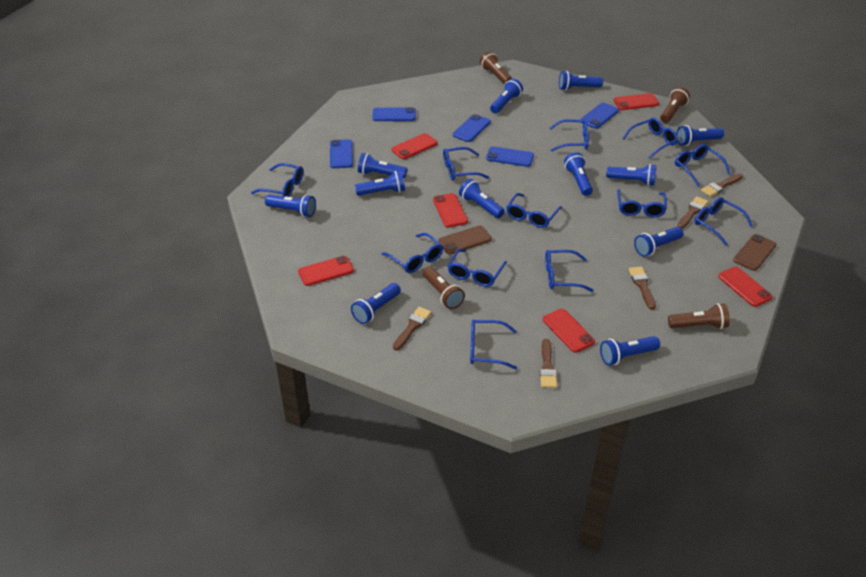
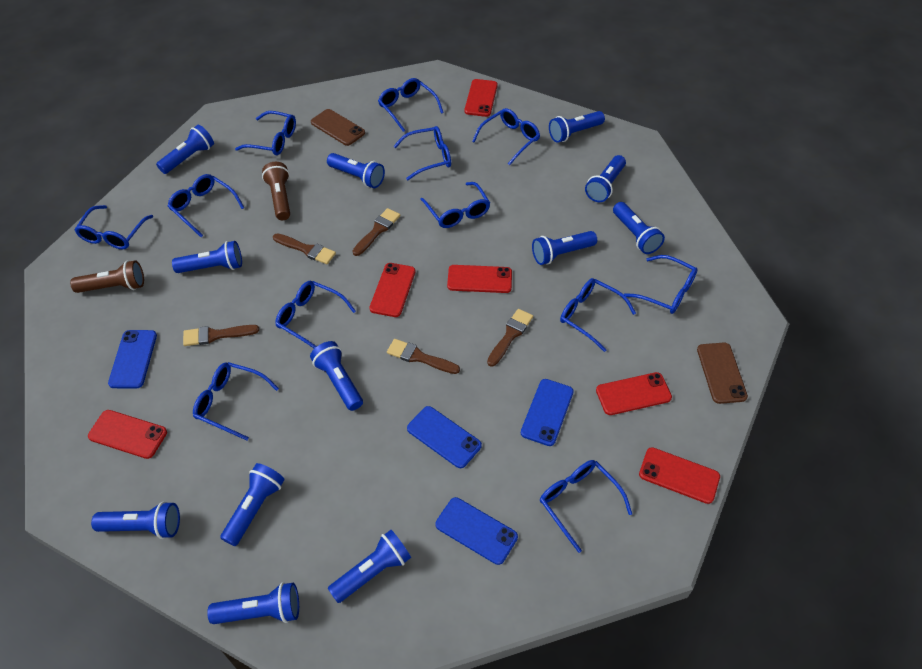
blue phone: [330,139,353,168] [372,107,416,121] [453,114,491,142] [486,146,534,167] [580,103,619,129] = 5 -> [108,330,157,389] [407,406,482,468] [435,497,518,565] [521,379,574,446] = 4
brown flashlight: [423,266,465,309] [480,52,512,85] [660,87,690,123] [668,303,730,329] = 4 -> [70,260,144,293] [262,162,290,220] = 2

